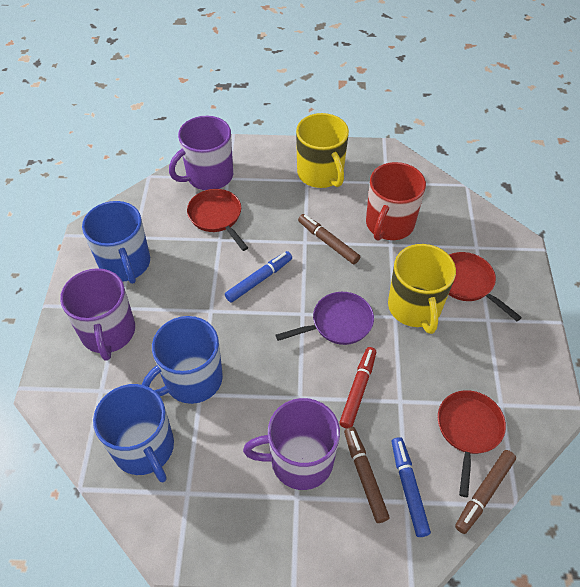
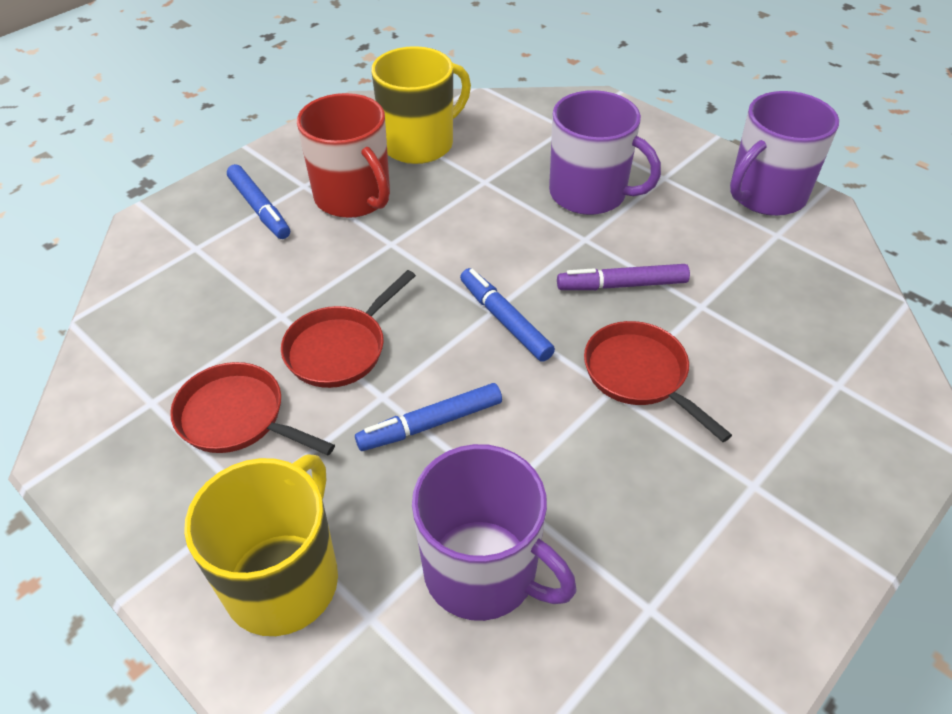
blue marker: [225,251,292,303] [392,437,431,537] = 2 -> [227,164,290,239] [355,383,502,451] [460,268,555,362] = 3
blue mug: [82,201,150,284] [93,384,174,482] [142,316,223,404] = 3 -> none = 0
brown marker: [298,214,360,264] [344,427,390,523] [455,450,516,534] = 3 -> none = 0
purple marker: none = 0 -> [557,264,690,290] = 1
purple pan: [276,292,374,345] = 1 -> none = 0
red marker: [339,347,376,429] = 1 -> none = 0

